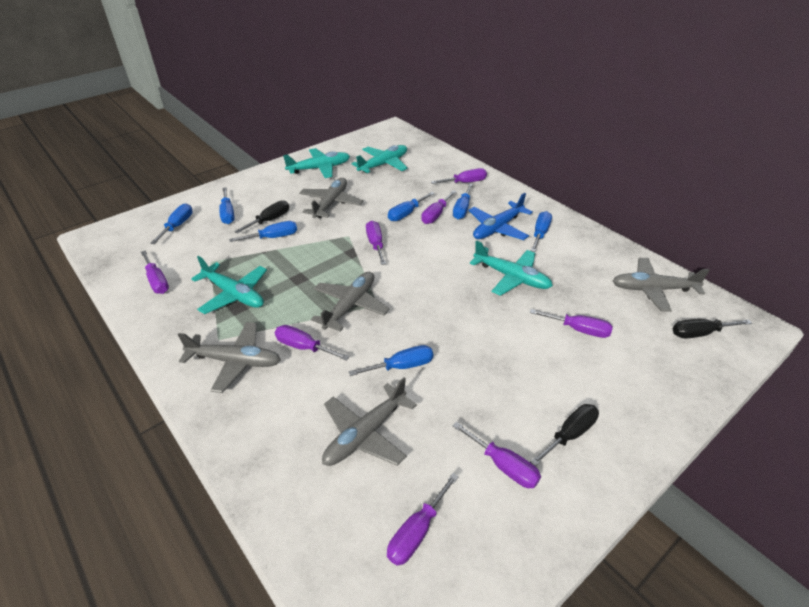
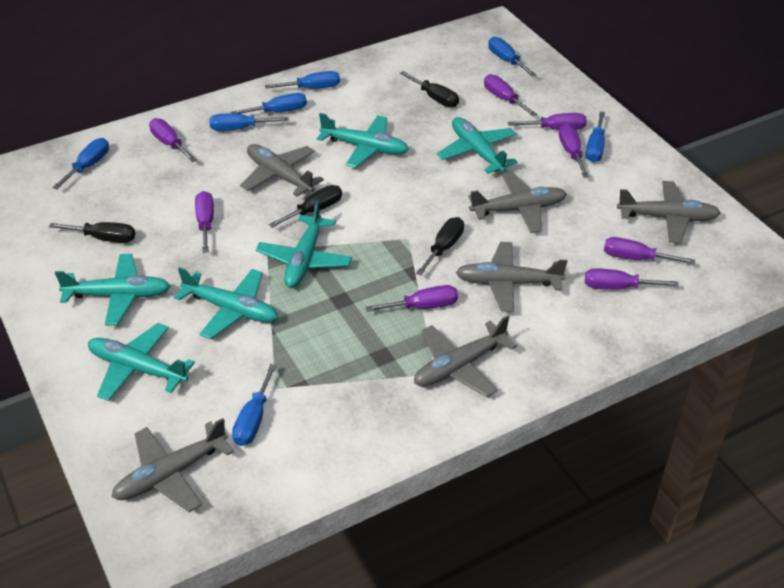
black screwdriver: [234,200,289,233] [530,404,599,466] [673,319,752,338] = 3 -> [49,222,135,243] [269,185,342,228] [400,71,459,108] [416,217,464,275] = 4
blue plane: [468,193,533,240] = 1 -> none = 0
grey plane: [178,322,281,393] [299,178,363,218] [311,272,390,332] [322,378,417,466] [612,258,710,312] = 5 -> [112,418,234,512] [240,144,324,197] [414,315,517,397] [456,242,568,312] [469,172,567,233] [617,181,721,243] = 6
turquoise plane: [191,256,267,314] [283,148,350,178] [352,145,408,173] [470,240,553,296] = 4 -> [55,254,171,326] [88,323,195,401] [174,267,278,339] [256,200,352,288] [317,113,409,168] [437,117,518,174] = 6

